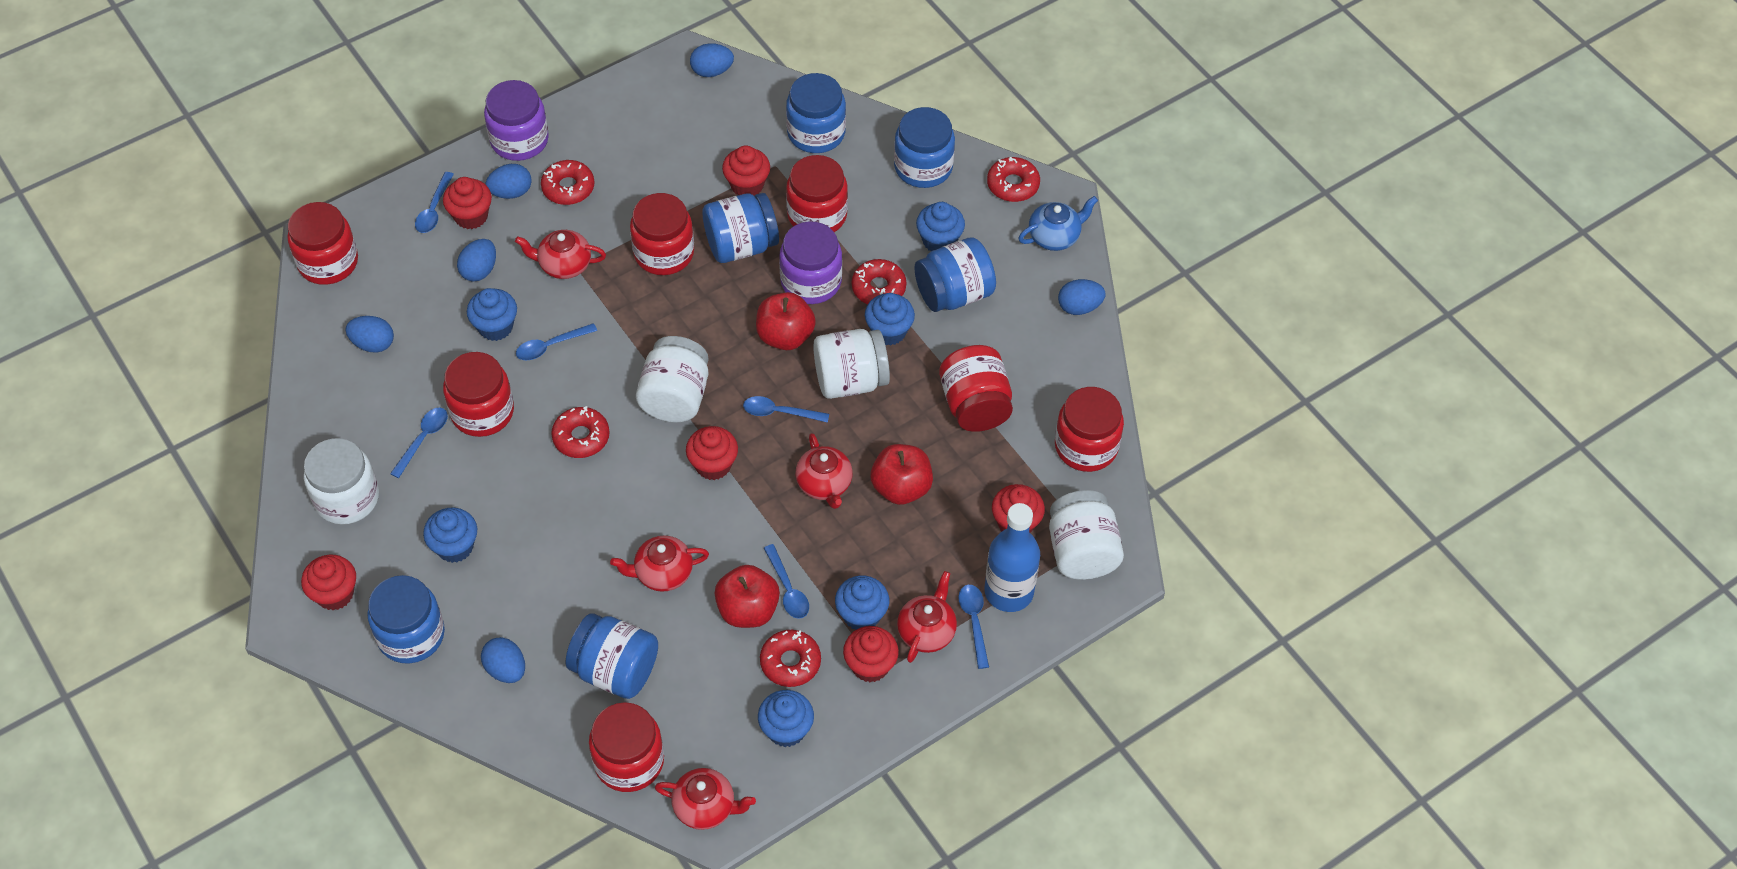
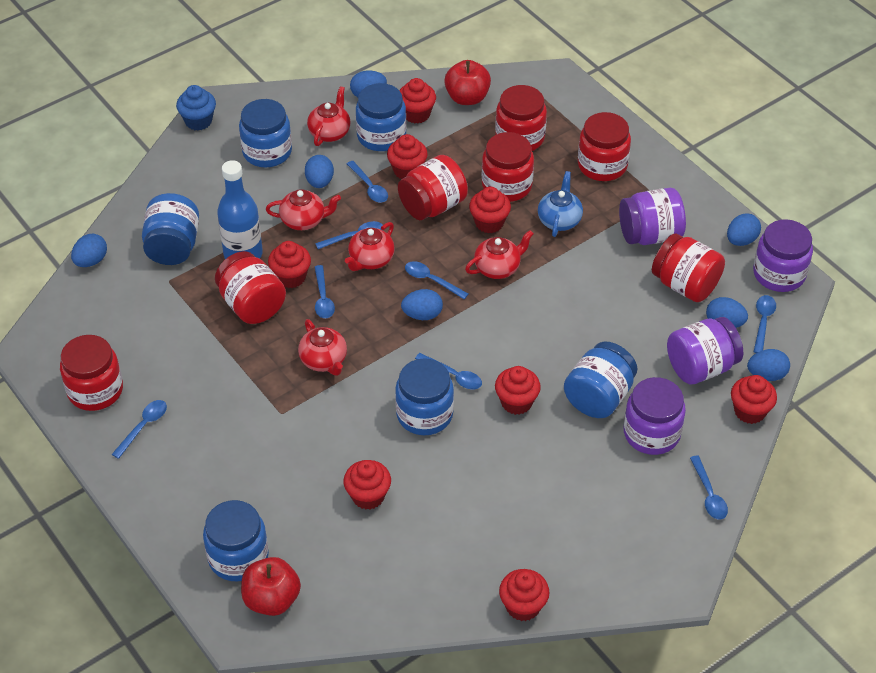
blue cupcake: [423,508,477,563] [467,288,517,341] [758,690,814,747] [835,576,889,630] [865,293,915,346] [916,202,965,251] = 6 -> [176,85,216,130] = 1
blue egg: [345,316,394,353] [457,239,496,282] [481,637,525,683] [486,164,532,199] [690,43,734,77] [1058,279,1105,315] = 6 -> [71,234,107,267] [305,155,334,188] [350,70,387,97] [401,289,443,320] [706,297,748,328] [727,213,761,246] [747,349,790,381] = 7
blue spoon: [390,408,448,478] [415,172,454,233] [516,323,597,360] [743,396,829,423] [764,544,809,619] [958,585,989,669] = 6 -> [112,400,167,459] [315,221,383,249] [315,265,335,318] [347,161,388,203] [405,261,468,299] [415,353,482,389] [690,456,728,520] [754,295,776,353] = 8
purple jar: [484,80,549,161] [779,222,842,304] = 2 -> [619,188,686,245] [624,377,686,455] [667,317,743,385] [753,219,813,292] = 4
red apple: [714,565,780,628] [756,292,816,350] [871,444,933,505] = 3 -> [241,557,301,616] [444,60,491,105] = 2
red cupcake: [301,555,356,610] [443,177,492,229] [686,426,738,480] [722,145,770,196] [843,626,899,682] [992,484,1045,533] = 6 -> [268,241,311,288] [343,460,391,510] [387,134,428,179] [399,78,436,123] [469,187,511,233] [495,366,541,415] [499,569,550,621] [731,375,777,424] = 8
red donut: [541,160,595,205] [551,406,610,458] [760,630,821,687] [852,259,907,304] [987,157,1040,202] = 5 -> none = 0
white jar: [304,438,379,525] [636,336,709,423] [813,329,890,399] [1049,490,1124,580] = 4 -> none = 0

